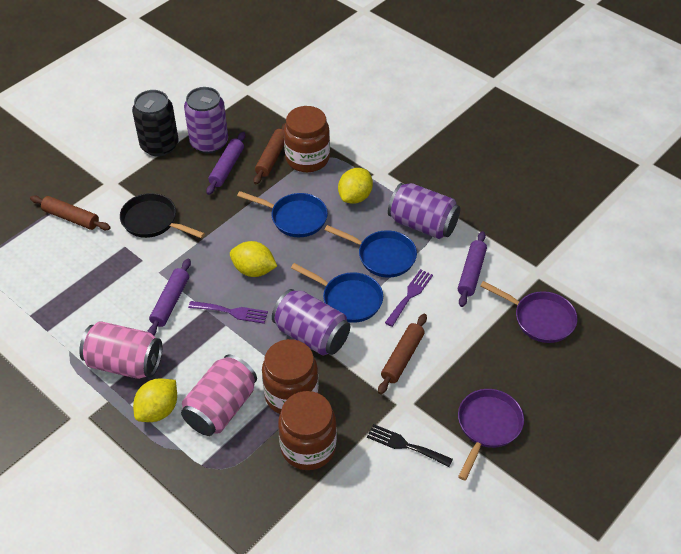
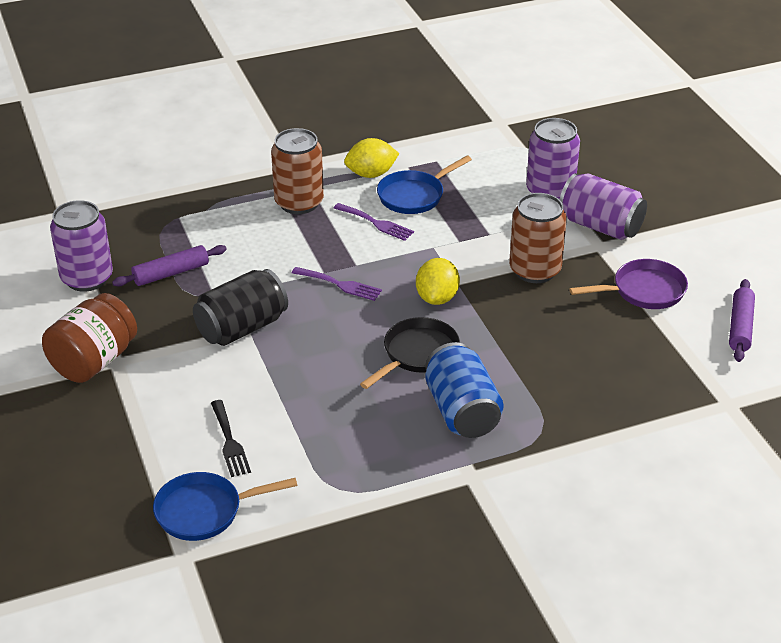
blue can: none = 0 -> [425,342,504,438] = 1
blue pan: [237,191,328,237] [291,263,383,323] [325,225,417,278] = 3 -> [153,472,297,541] [377,155,472,214] = 2
brown can: none = 0 -> [271,128,324,214] [509,193,567,283] = 2
brown jar: [262,339,319,414] [278,391,337,470] [284,106,330,172] = 3 -> [42,293,137,383] = 1
brown rolling pin: [30,195,110,230] [254,123,286,184] [378,314,427,394] = 3 -> none = 0
pink can: [79,321,162,379] [181,355,257,436] = 2 -> none = 0
purple pan: [458,389,524,481] [480,281,578,343] = 2 -> [569,259,688,309] = 1
purple rolling pin: [147,258,191,335] [206,132,246,195] [458,231,487,307] = 3 -> [112,245,227,286] [729,279,755,362] = 2
yellow lemon: [133,379,177,422] [230,241,277,277] [338,168,373,204] = 3 -> [344,138,399,178] [416,258,460,305] = 2

